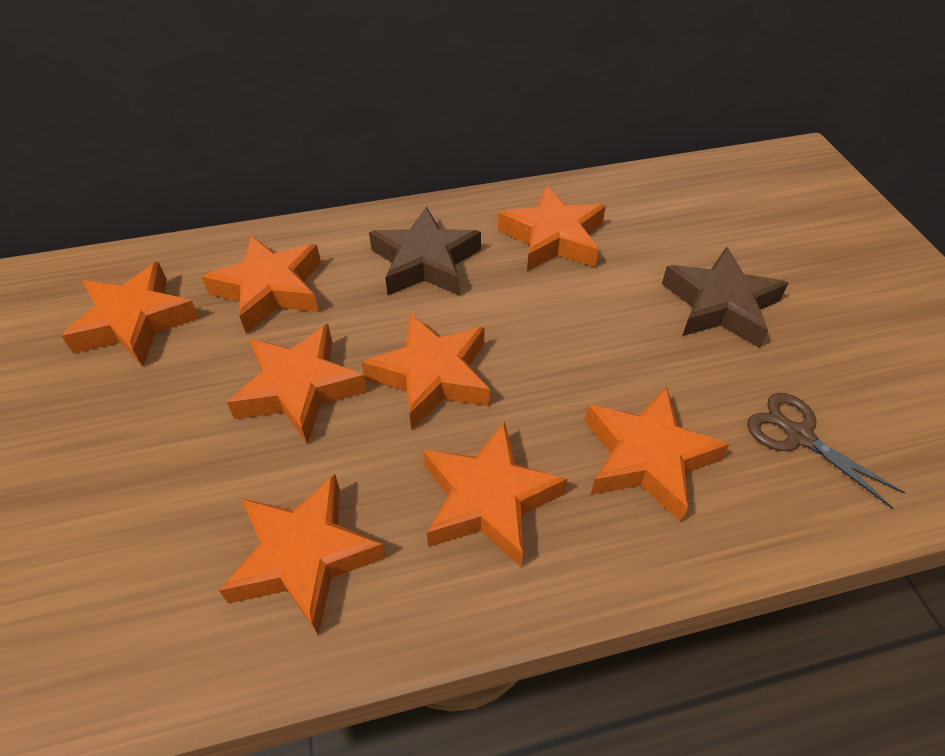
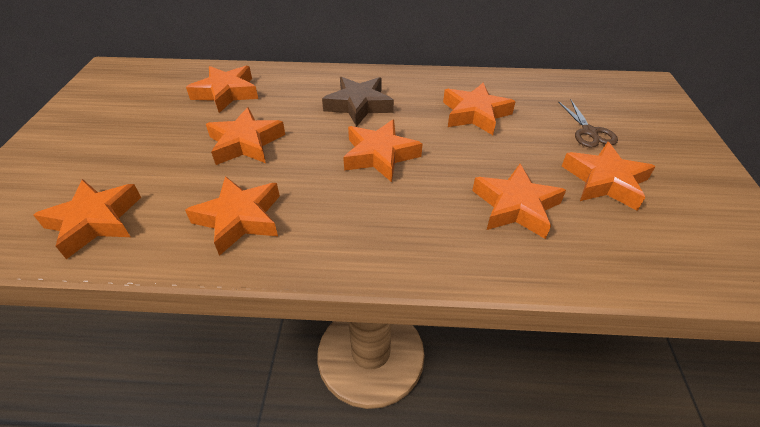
brown star: [369,207,481,295] [662,247,789,348] = 2 -> [322,77,394,127] = 1

